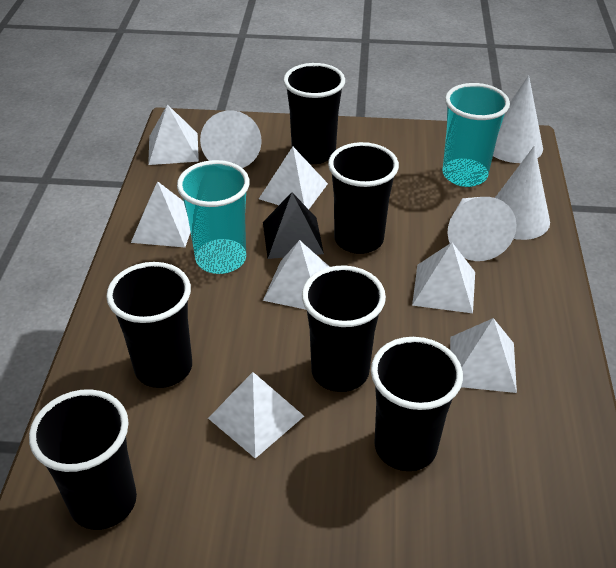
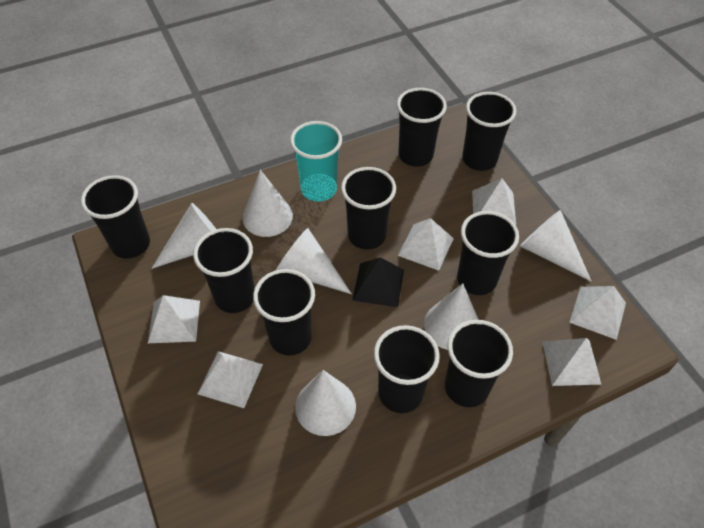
black cup: [29,389,137,530] [106,262,192,388] [283,63,345,164] [302,265,386,392] [328,142,399,254] [371,337,463,471] = 6 -> [81,175,150,259] [193,228,255,313] [253,269,315,355] [341,167,396,250] [374,325,440,413] [397,88,447,166] [445,320,513,407] [457,211,519,295] [462,92,516,171] = 9
turquoise cup: [177,160,250,274] [442,83,510,187] = 2 -> [290,121,342,202] = 1
white cone: [200,110,262,168] [448,197,517,261] [493,75,543,163] [495,146,550,240] = 4 -> [151,203,216,269] [242,170,293,237] [276,228,352,294] [295,370,356,436] [424,283,479,350] [520,210,591,281] = 6
white pyramid: [131,181,191,247] [148,104,199,165] [208,372,304,458] [259,147,328,209] [263,240,330,310] [412,242,475,313] [450,318,517,393] = 7 -> [148,295,200,343] [198,351,263,408] [398,218,454,271] [472,178,516,225] [542,338,602,386] [569,286,626,340] = 6

